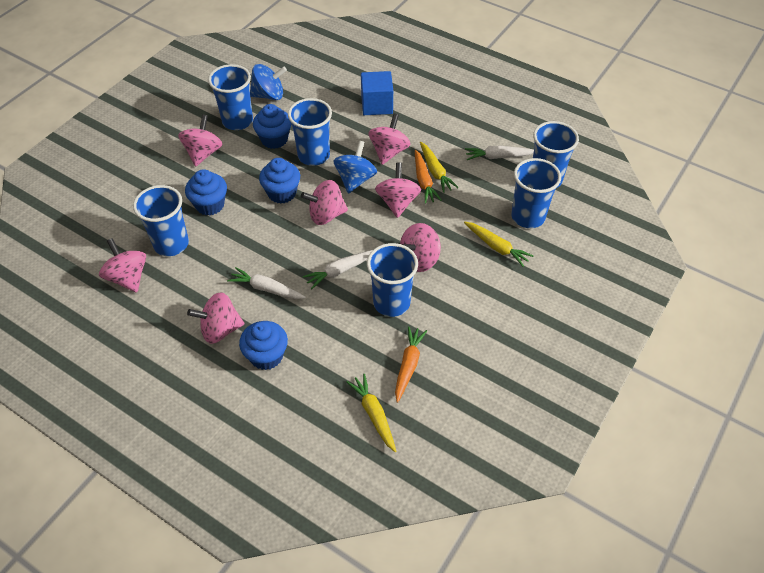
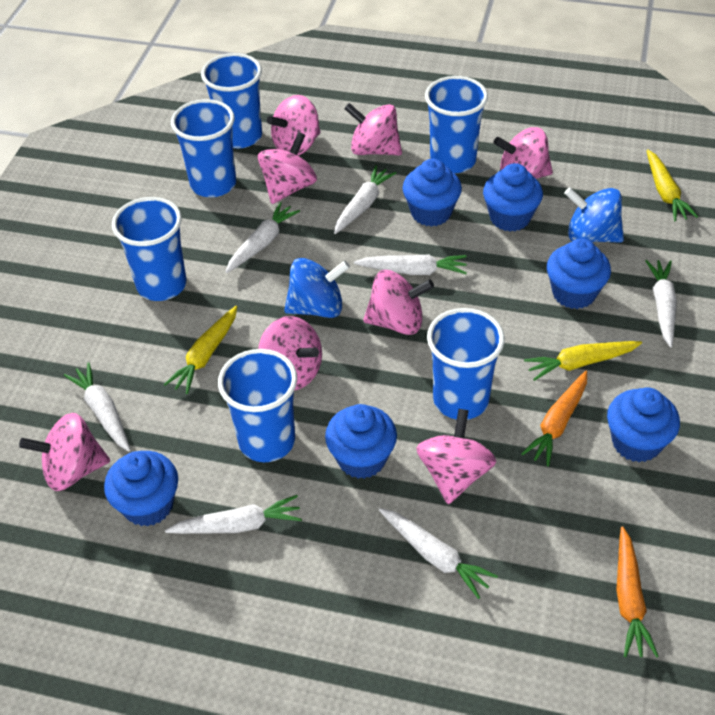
blue cube: [361,71,393,115] = 1 -> none = 0
blue cupcake: [185,169,227,216] [239,321,288,370] [253,104,291,149] [259,158,300,204] = 4 -> [104,451,178,527] [325,404,397,479] [403,159,462,227] [483,163,543,232] [547,238,611,309] [607,387,680,462] = 6
pink spinning top: [99,238,146,293] [178,114,222,167] [187,292,244,344] [301,180,348,225] [368,113,410,165] [375,163,421,218] [400,223,441,272] = 7 -> [19,413,110,491] [258,132,317,204] [258,316,322,390] [267,95,321,156] [344,103,402,155] [363,270,434,335] [417,409,497,504] [494,127,553,179] = 8
white carrot: [227,267,306,299] [303,250,373,289] [465,145,534,160] = 3 -> [64,362,131,452] [165,495,302,534] [225,202,300,273] [334,165,396,234] [354,254,467,275] [379,508,498,599] [645,260,677,348] = 7

